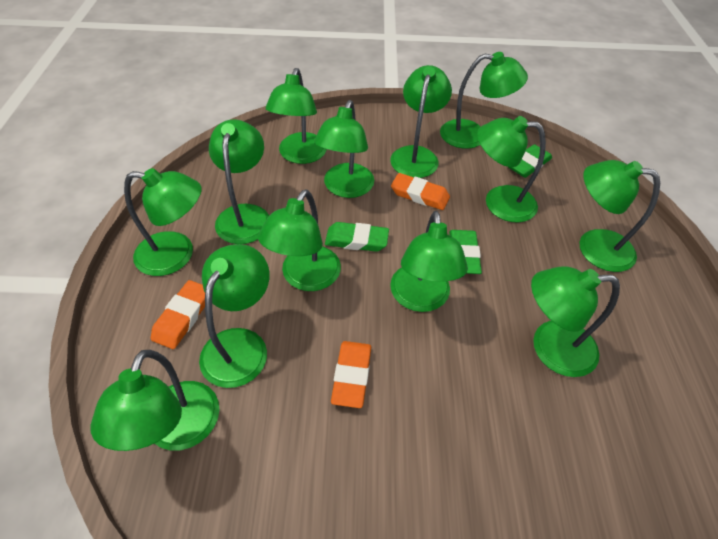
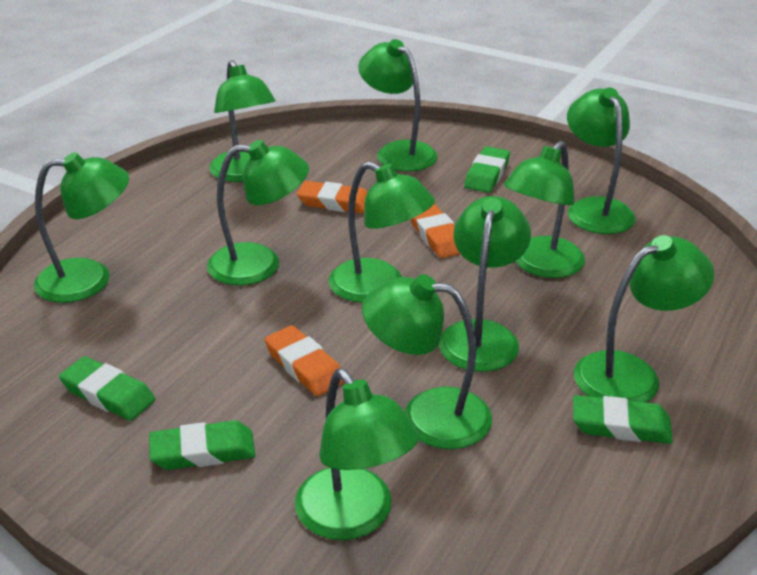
green eraser: [325,222,389,252] [449,230,482,274] [509,144,552,178] = 3 -> [59,356,155,421] [149,420,255,470] [464,147,510,193] [573,395,673,444] = 4
green lamp: [90,350,220,451] [124,168,201,276] [199,244,269,388] [209,119,269,244] [258,190,341,291] [266,68,327,164] [314,100,374,198] [390,65,452,178] [390,211,468,312] [440,52,528,149] [477,116,546,223] [531,266,620,377] [580,160,660,272] = 13 -> [34,152,129,303] [207,140,309,285] [209,60,276,182] [295,368,419,540] [329,161,435,303] [358,39,438,171] [362,274,492,449] [439,196,531,372] [504,141,585,278] [567,88,636,234] [574,235,714,403] = 11

